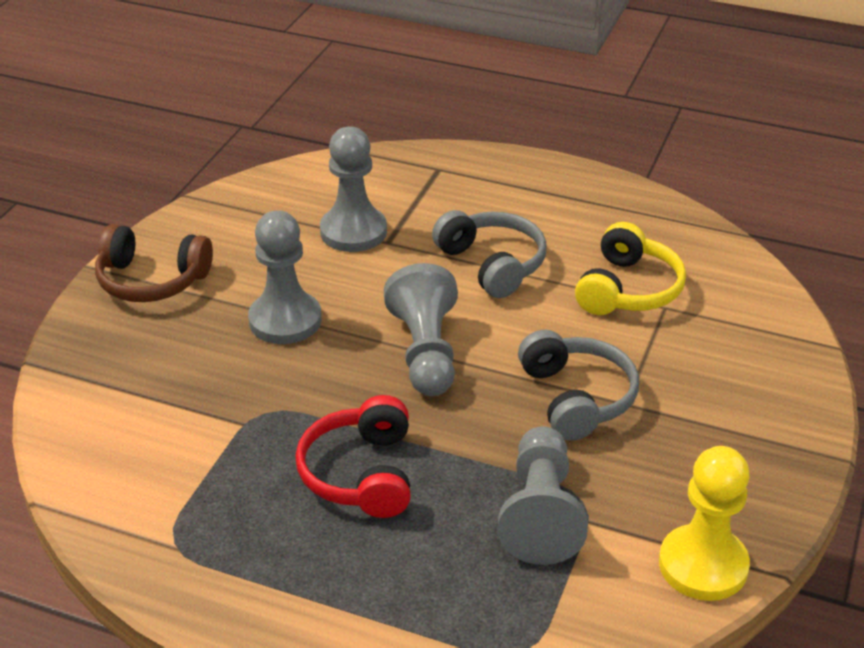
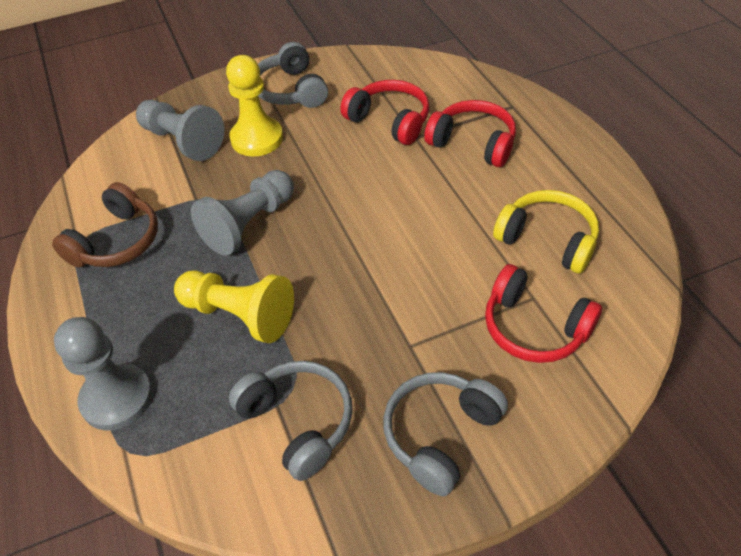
grey headphones: [432,210,547,298] [518,330,639,441] = 2 -> [229,361,353,481] [258,42,328,108] [383,372,508,496] = 3
grey pawn: [248,210,322,344] [320,126,387,252] [384,263,458,396] [498,426,588,565] = 4 -> [54,317,152,430] [136,100,224,161] [191,170,294,256] = 3
red headphones: [296,395,411,518] = 1 -> [340,80,429,145] [424,100,516,167] [485,264,602,363] = 3
yellow pawn: [659,446,750,601] = 1 -> [174,270,294,343] [226,55,283,156] = 2

